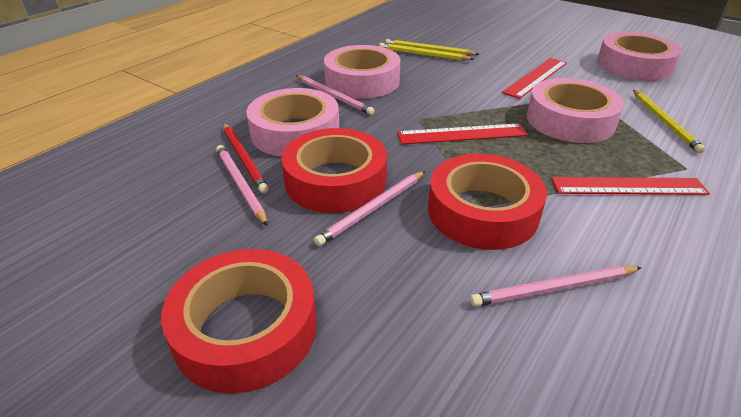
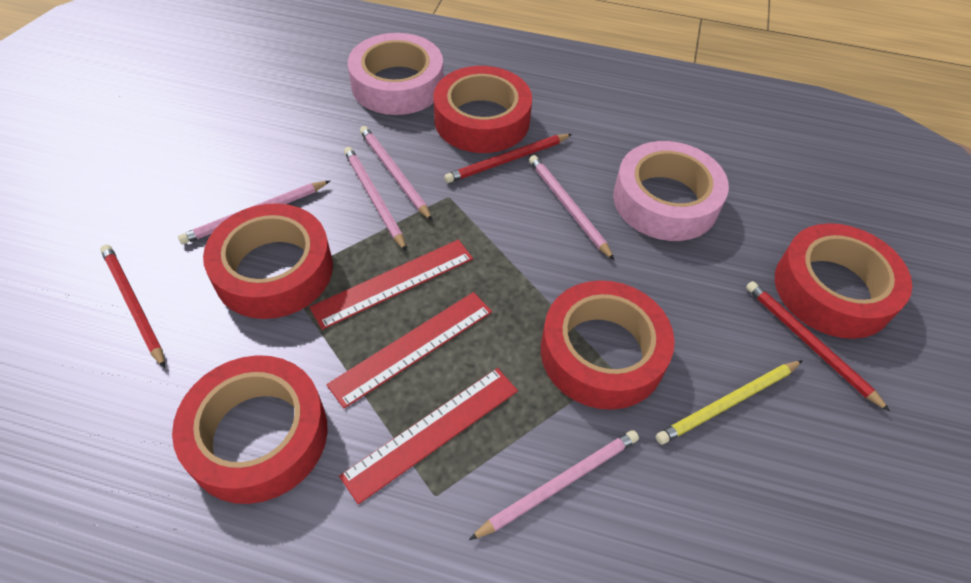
pink pencil: [216,145,268,226] [296,75,375,115] [314,171,425,246] [470,266,642,307] = 4 -> [178,181,330,244] [344,147,407,252] [360,126,432,221] [469,430,639,540] [529,155,614,260] = 5
pink tape: [247,88,340,156] [324,45,400,99] [527,78,624,143] [597,32,682,81] = 4 -> [348,33,443,115] [613,141,729,241] = 2
red pencil: [223,123,269,193] = 1 -> [100,245,165,368] [444,134,572,183] [746,281,890,412] = 3
red tape: [161,249,317,394] [281,128,387,213] [428,154,547,250] = 3 -> [172,355,328,504] [203,203,333,319] [433,66,532,153] [541,281,675,410] [775,223,912,339] = 5
yellow pencil: [379,43,473,61] [385,39,480,56] [633,90,705,153] = 3 -> [656,360,803,445] = 1

